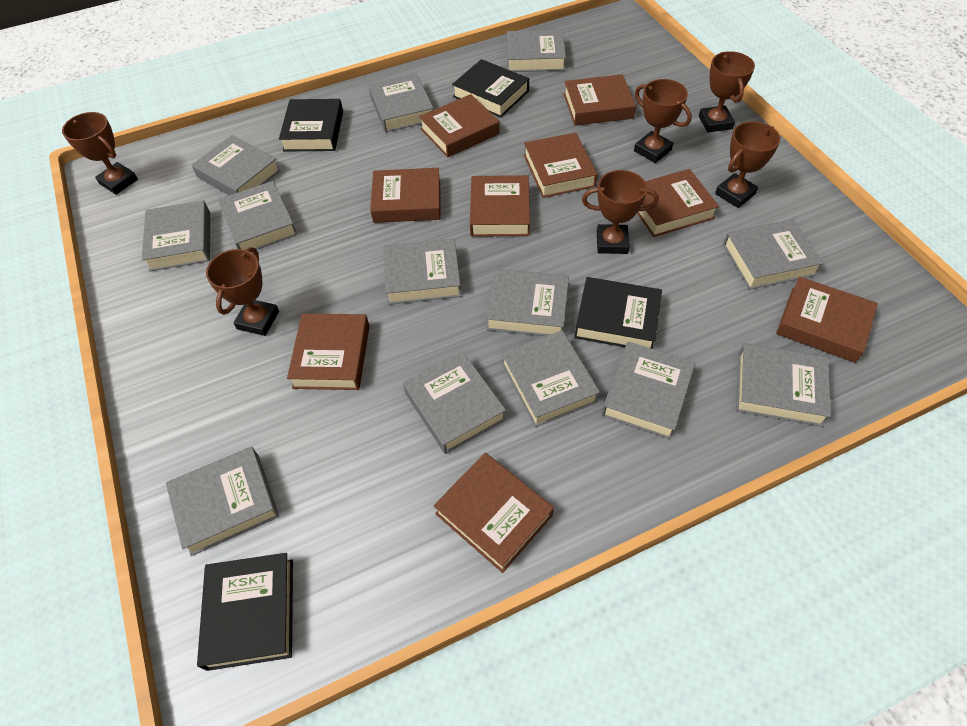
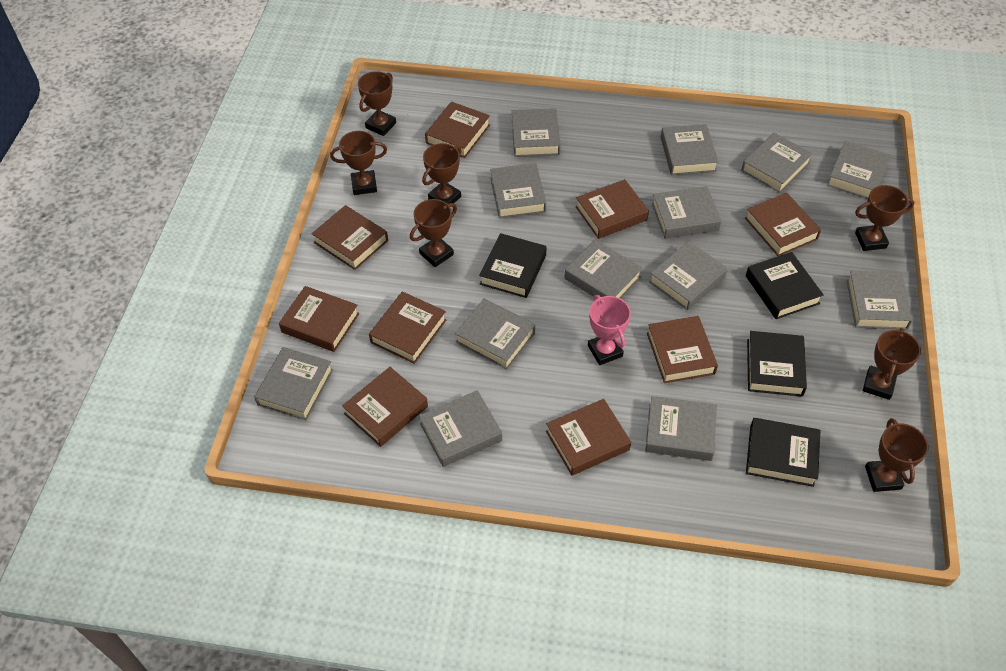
brown trophy: [62,112,138,195] [206,247,279,336] [582,170,659,254] [634,79,692,163] [699,51,755,133] [715,121,780,208] = 6 -> [330,131,387,195] [358,71,396,136] [410,199,457,267] [422,143,462,204] [855,185,915,251] [863,328,921,400] [865,418,928,492] = 7
pink trophy: none = 0 -> [588,295,631,365] = 1

